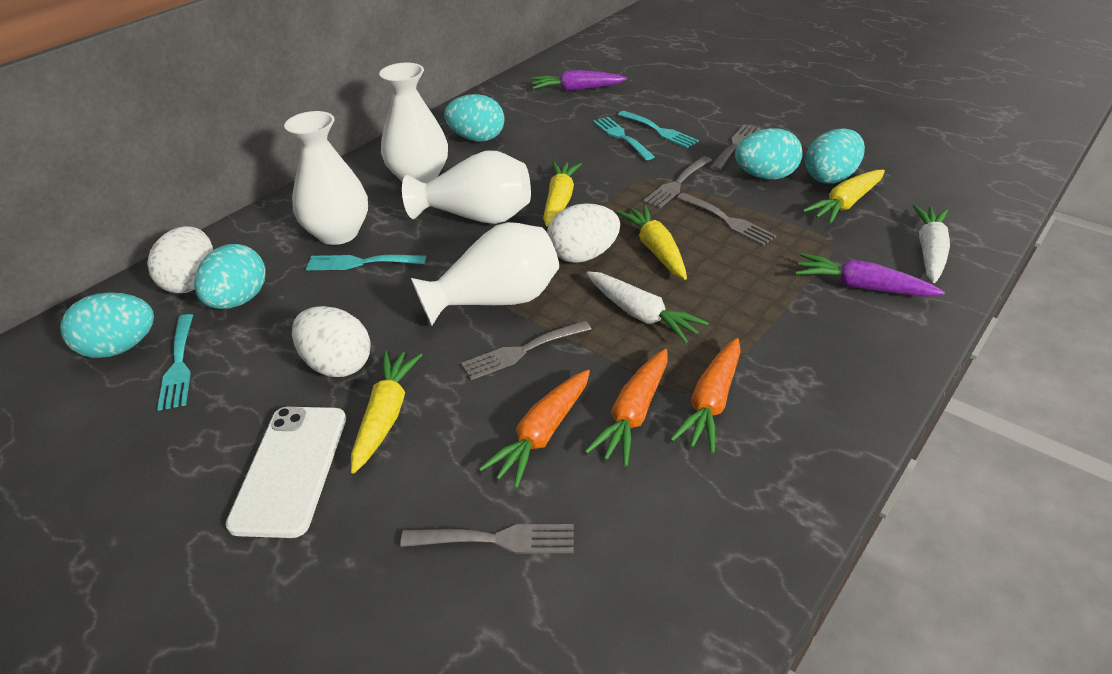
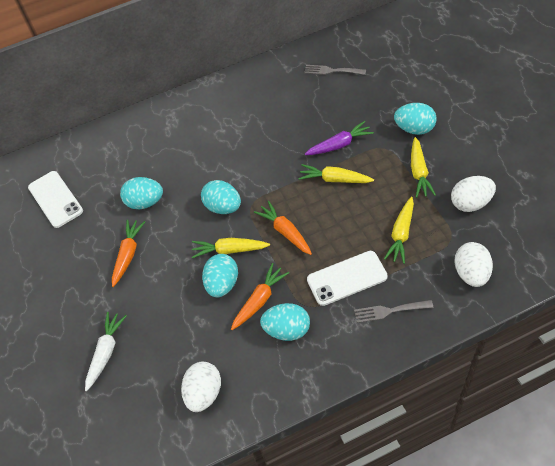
grey fork: [401,524,574,554] [461,320,591,380] [643,156,712,208] [677,193,776,246] [710,124,761,171] = 5 -> [304,65,366,75] [354,300,433,323] = 2
purple carrot: [532,70,627,91] [795,253,945,297] = 2 -> [305,121,374,155] = 1
turquoise fork: [157,314,193,411] [306,255,426,270] [593,117,655,160] [618,111,699,148] = 4 -> none = 0
white carrot: [586,271,709,343] [913,205,950,283] = 2 -> [85,312,127,391] = 1
white phone: [226,407,346,538] = 1 -> [28,171,83,228] [307,251,388,306] = 2
white vase: [284,111,368,245] [379,63,448,183] [402,151,531,224] [411,222,559,326] = 4 -> none = 0

